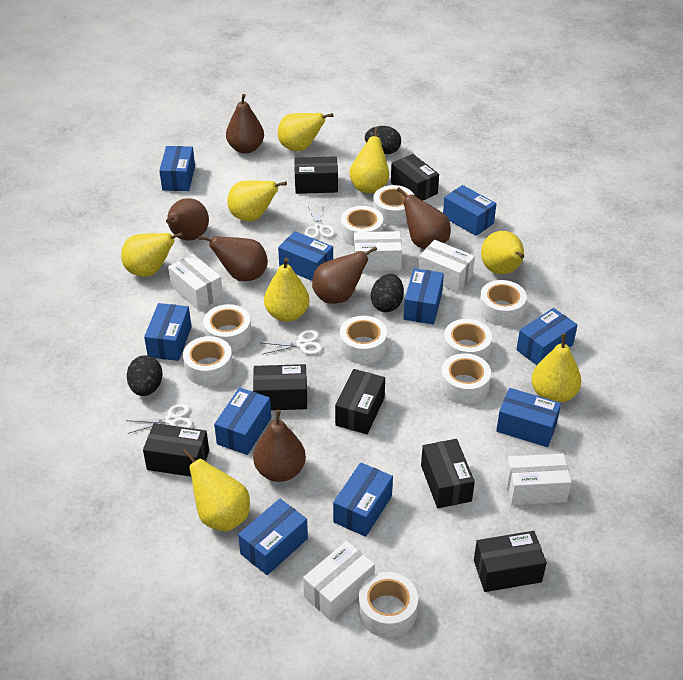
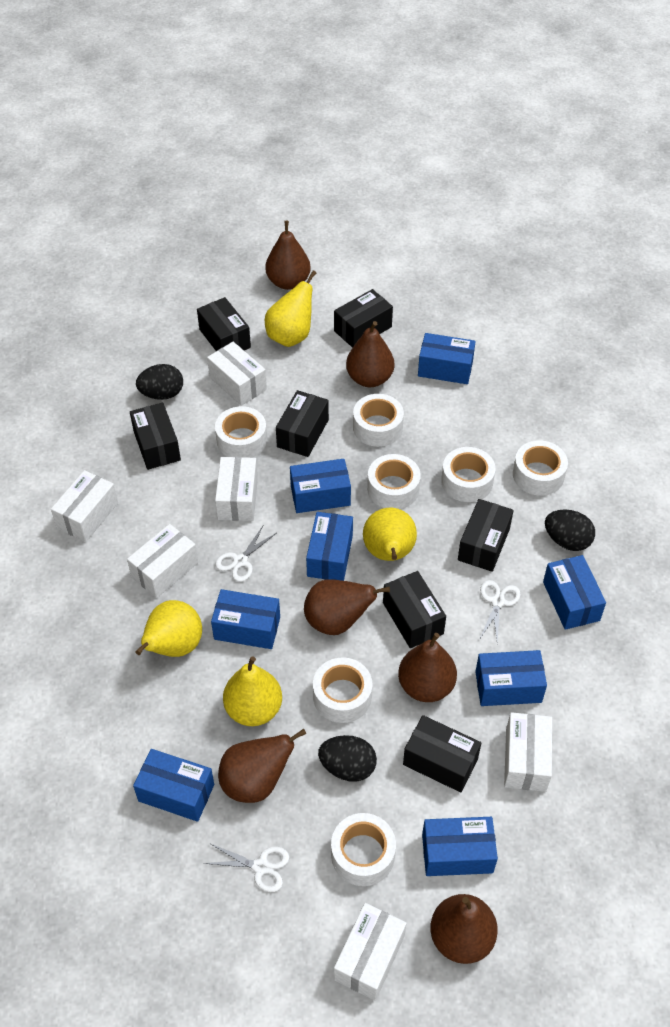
blue box: [144,303,192,361] [159,146,195,191] [214,387,271,455] [238,499,308,575] [278,231,333,281] [333,462,393,537] [403,268,444,325] [443,185,496,236] [496,388,561,447] [516,308,577,365] = 10 -> [133,749,214,822] [211,589,280,649] [290,459,351,513] [306,512,353,581] [418,333,476,384] [422,817,498,876] [475,650,547,706] [543,555,606,630] = 8
white box: [168,254,223,310] [303,541,375,621] [354,231,402,271] [419,240,475,293] [505,454,572,505] = 5 -> [51,470,118,542] [127,524,198,598] [207,342,267,406] [215,457,258,521] [334,903,407,1001] [504,712,552,792] = 6
white tape: [183,336,233,386] [203,304,252,352] [340,316,387,364] [341,206,383,246] [358,572,418,638] [373,185,414,225] [440,353,491,404] [443,319,492,361] [479,280,527,326] = 9 -> [215,406,267,458] [313,658,373,723] [331,813,396,886] [353,394,404,447] [367,454,421,509] [441,447,496,502] [513,440,568,496] = 7
yellow pear: [121,233,183,277] [182,448,250,532] [227,181,287,221] [264,258,309,322] [278,113,333,151] [349,127,389,193] [481,231,524,274] [531,333,581,403] = 8 -> [135,600,202,657] [223,656,282,726] [265,270,316,347] [363,508,417,561] = 4

